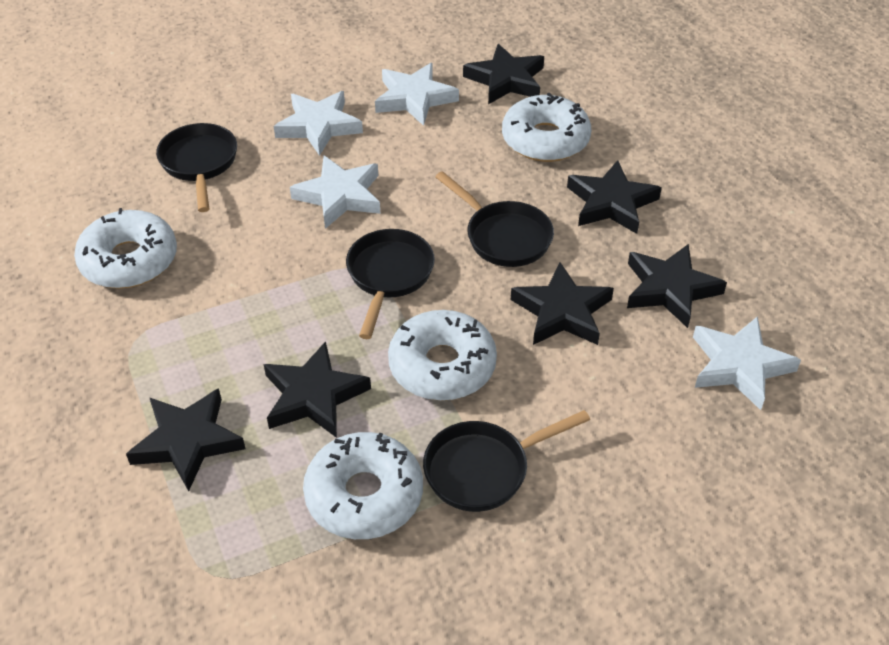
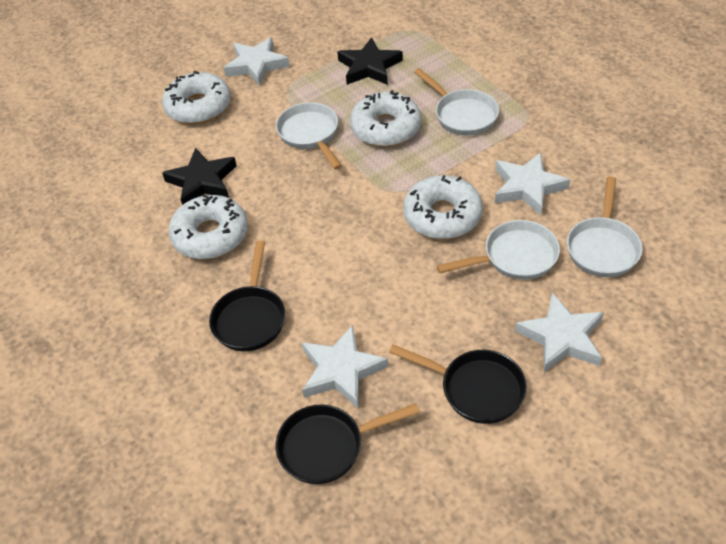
black pan: [156,123,237,212] [346,229,435,339] [423,410,590,512] [435,171,554,267] = 4 -> [209,241,285,352] [276,403,420,484] [389,344,527,424] = 3
black star: [126,388,246,491] [264,341,371,438] [463,44,544,104] [511,262,614,345] [567,160,662,234] [627,244,727,328] = 6 -> [162,148,237,205] [337,37,403,85] = 2
white pan: none = 0 -> [276,102,342,170] [414,68,499,136] [437,220,560,280] [567,176,643,277] = 4

